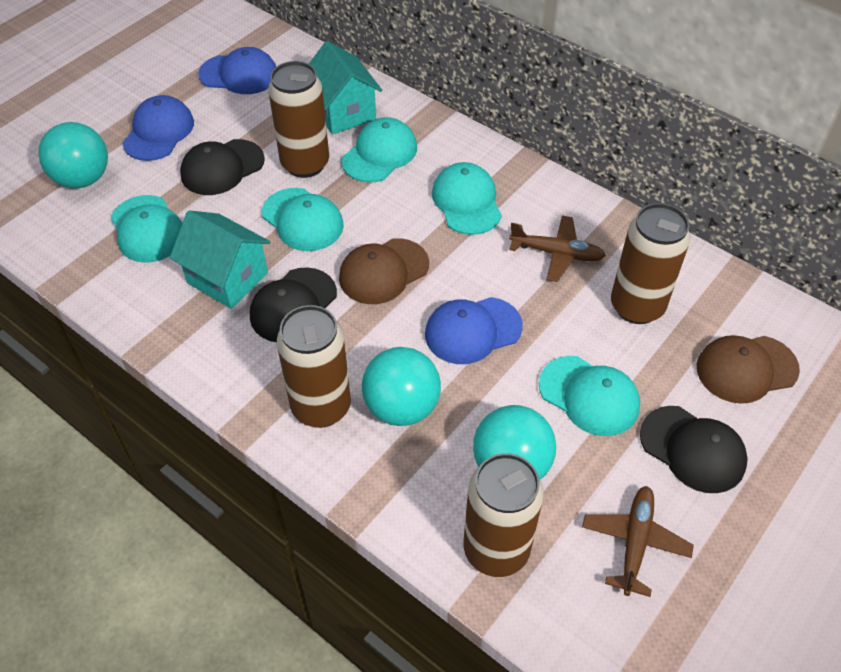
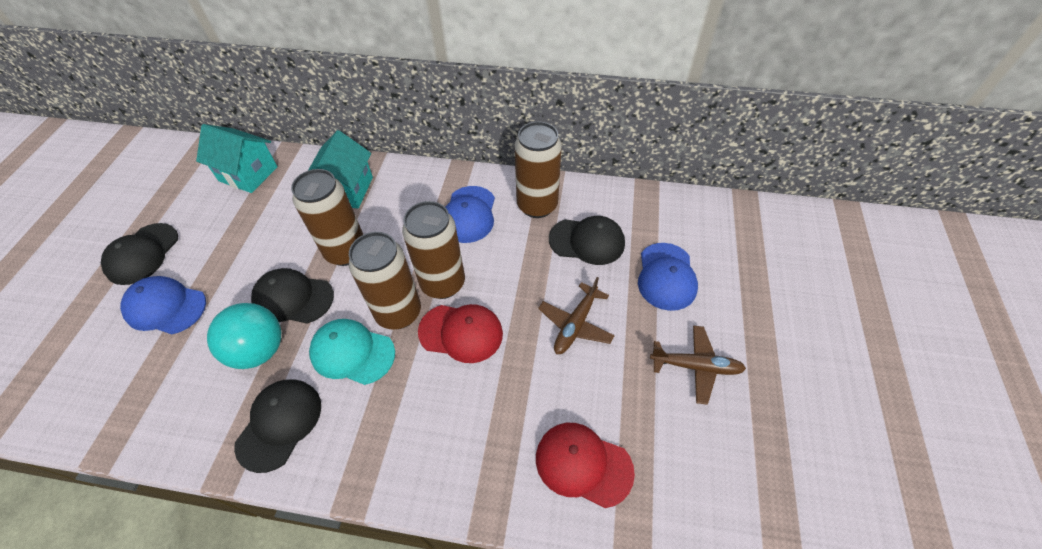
black cap: [180,139,265,195] [250,267,337,342] [640,406,748,493] = 3 -> [101,223,178,285] [234,380,321,473] [251,268,334,324] [549,216,625,265] = 4
brown cap: [339,238,429,304] [697,335,800,404] = 2 -> none = 0
red cap: none = 0 -> [418,304,503,363] [536,423,635,508] = 2
turquoise ball: [39,122,108,188] [362,347,441,426] [473,405,556,480] = 3 -> [207,303,281,369] = 1
turquoise cap: [111,195,182,263] [262,188,344,251] [341,117,417,182] [432,162,502,235] [539,356,640,436] = 5 -> [309,319,395,385] = 1

